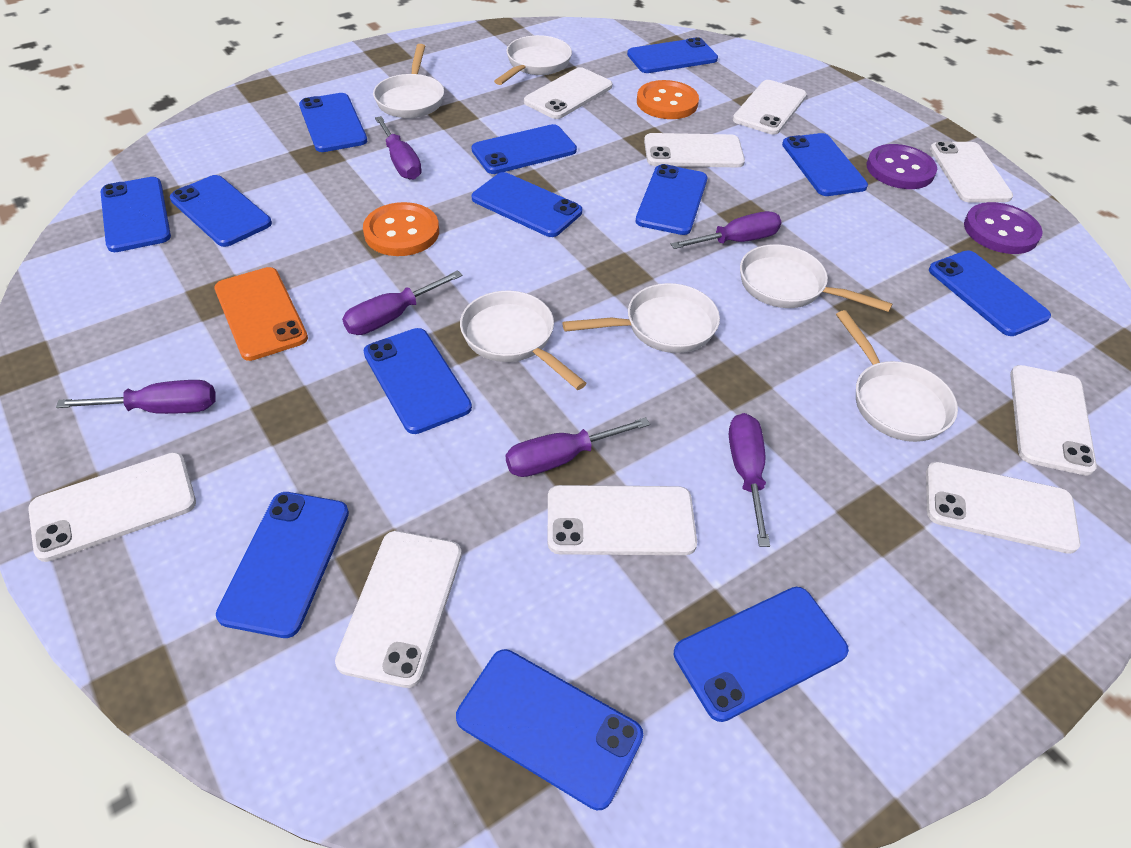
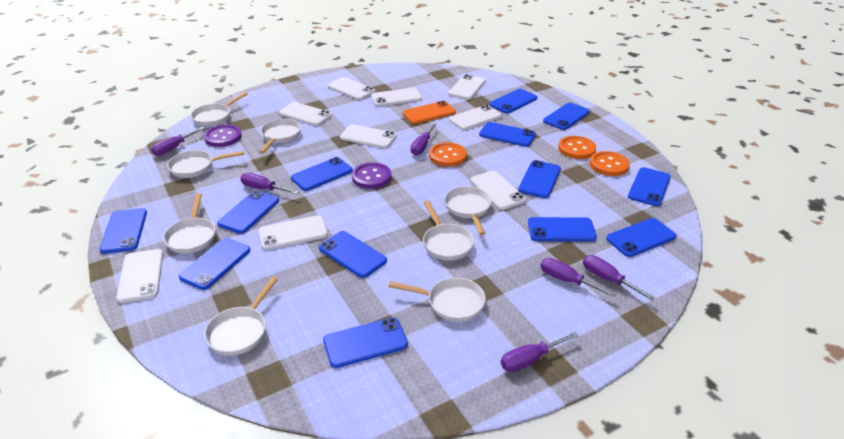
orange button: [363,202,439,256] [637,80,699,119] = 2 -> [429,142,467,167] [558,136,596,159] [590,151,630,176] = 3
white pan: [373,44,444,118] [460,291,586,390] [494,35,572,85] [562,283,720,353] [740,244,893,312] [836,310,958,442] = 6 -> [163,193,216,254] [167,150,244,178] [190,92,248,126] [204,277,278,356] [259,119,301,154] [388,278,486,322] [423,200,474,261] [445,186,492,235] = 8

